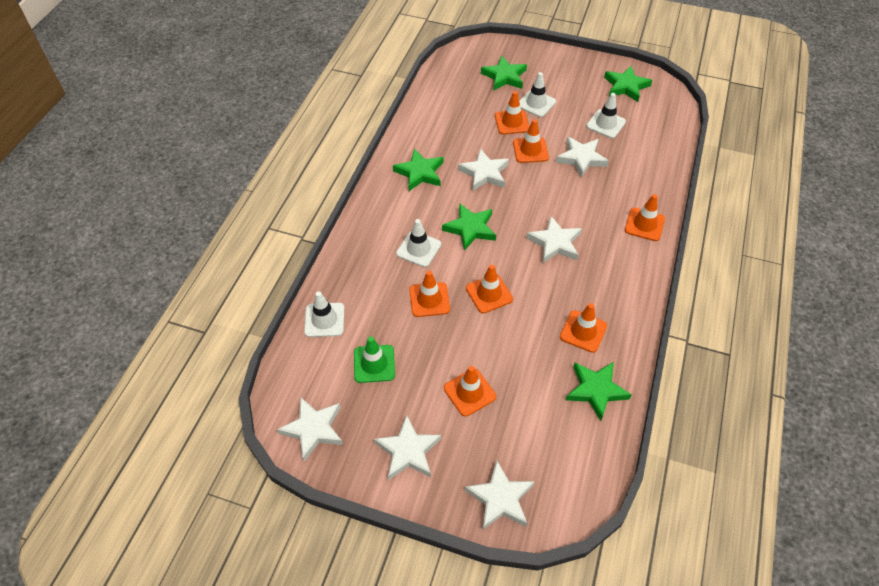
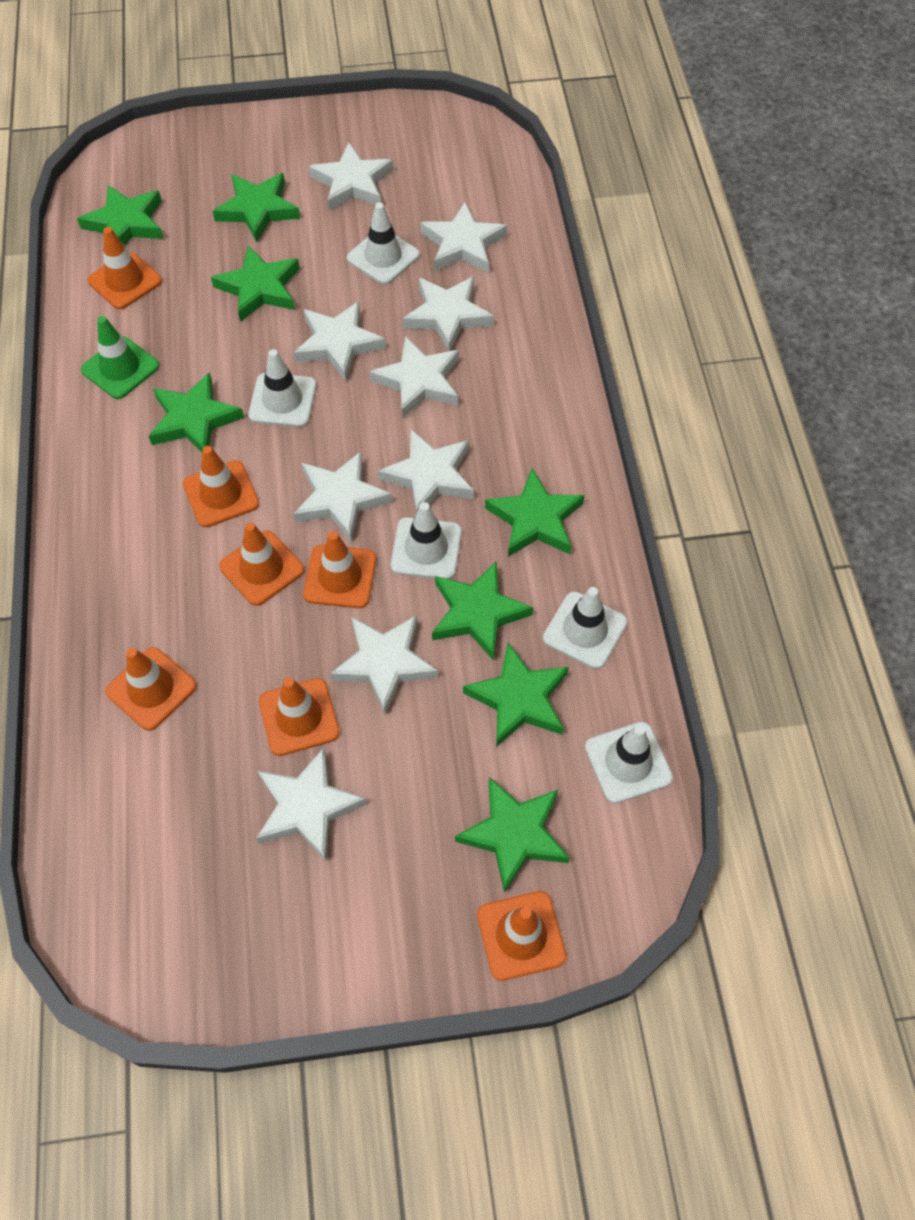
green star: [393,149,443,191] [442,203,496,251] [481,56,527,91] [566,362,632,421] [604,66,652,102] = 5 -> [77,185,164,245] [149,372,244,452] [211,245,300,322] [212,173,300,242] [432,561,533,660] [455,777,570,893] [463,643,569,747] [485,468,585,557] = 8
white star: [277,397,343,461] [374,415,441,480] [458,149,509,191] [465,461,534,529] [526,216,582,263] [556,136,609,178] = 6 -> [256,747,367,861] [293,451,392,541] [294,301,386,381] [309,143,393,210] [330,615,438,714] [369,336,459,419] [378,429,474,514] [403,276,494,351] [420,202,507,273] = 9
white traffic cone: [304,291,344,337] [396,219,441,267] [519,72,556,117] [586,93,626,138] = 4 -> [248,349,316,427] [347,202,420,284] [391,502,462,579] [543,587,627,669] [585,722,673,804] = 5

